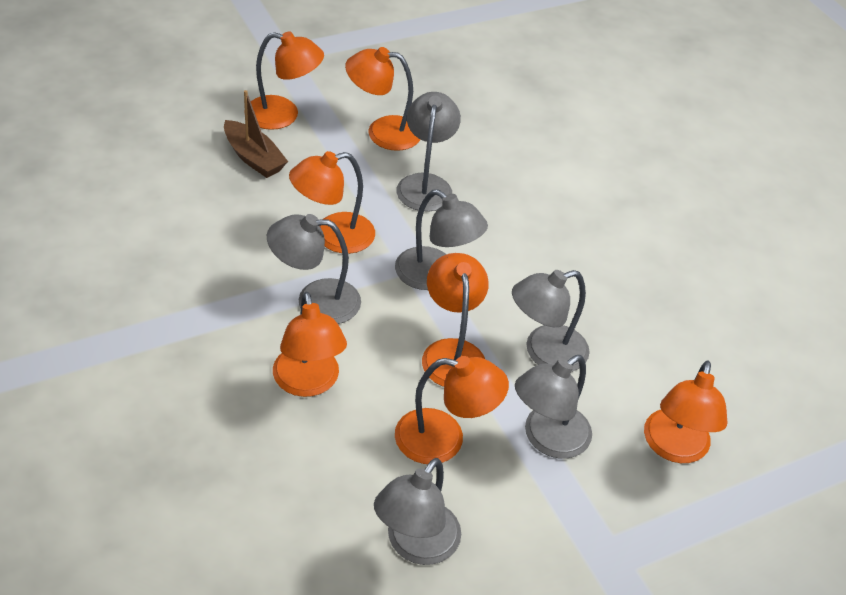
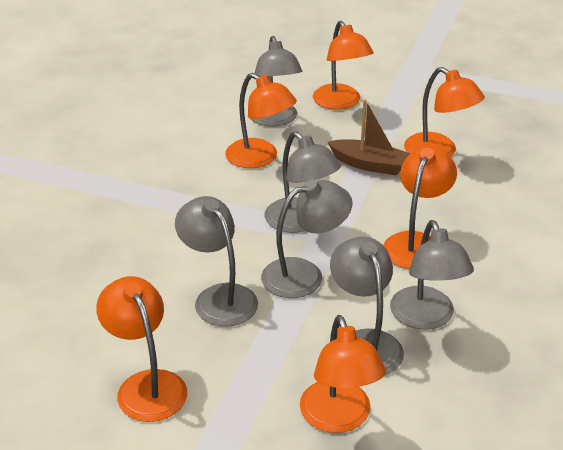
orange lamp: [244,31,324,130] [273,292,347,397] [289,151,375,254] [345,47,420,151] [395,356,509,464] [422,253,489,387] [644,361,728,463] = 7 -> [96,276,187,422] [225,73,297,168] [300,315,386,433] [313,21,374,110] [383,146,457,269] [404,67,485,157] = 6

